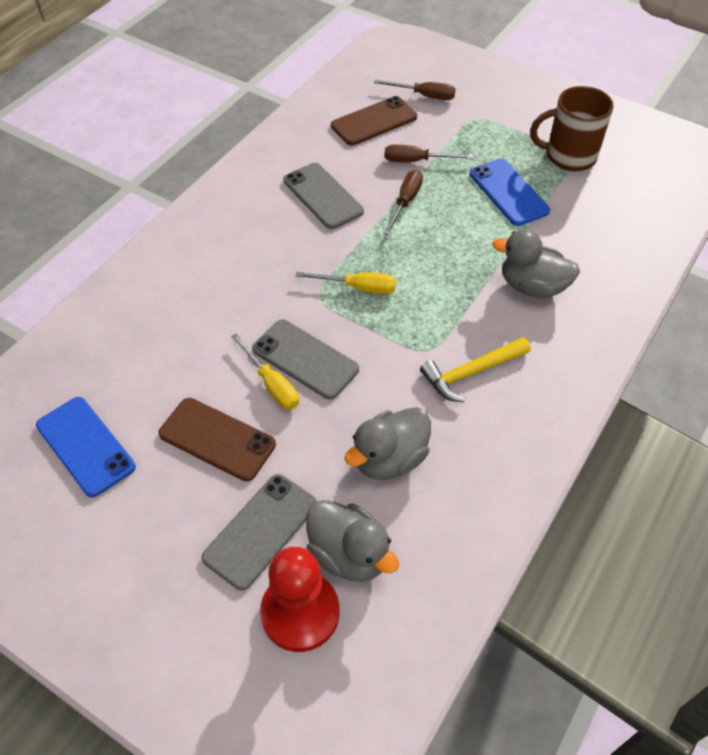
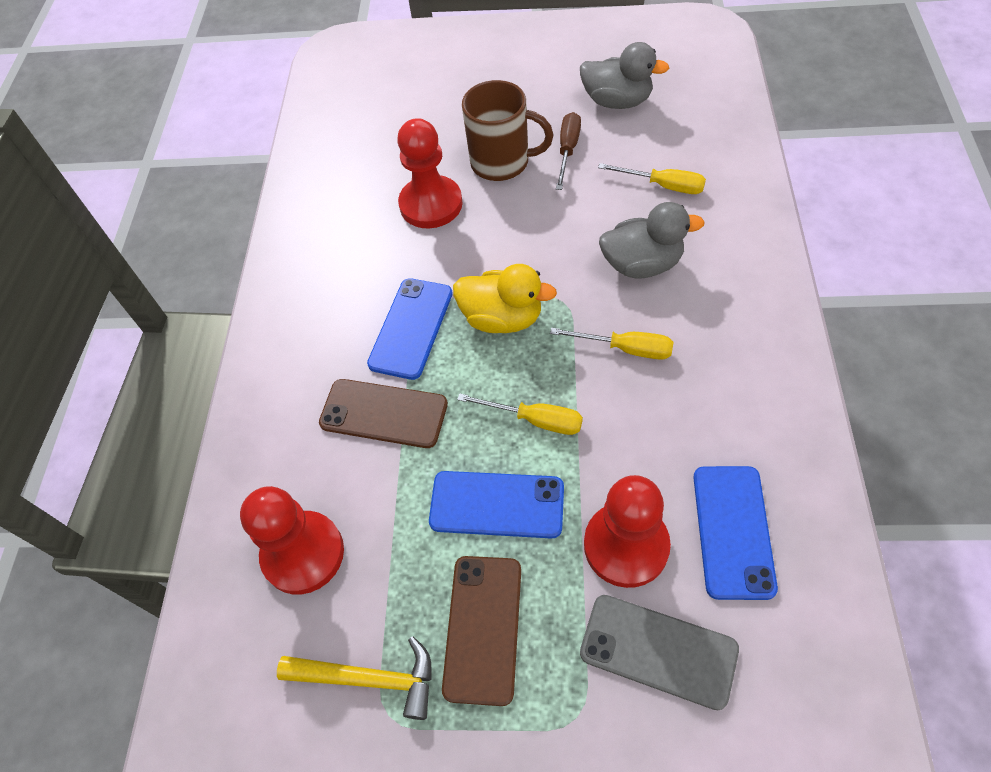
blue phone: [36,397,136,497] [470,159,550,226] = 2 -> [367,278,453,380] [429,471,564,539] [693,466,778,600] = 3
brown screwdriver: [374,80,456,100] [384,170,423,235] [385,145,473,162] = 3 -> [556,112,581,190] = 1
grey duck: [306,500,399,582] [345,407,431,480] [492,229,580,298] = 3 -> [580,42,669,109] [599,202,705,279] = 2
grey phone: [201,474,317,590] [252,319,359,399] [283,163,364,229] = 3 -> [580,595,739,710] = 1
red pawn: [260,547,339,652] = 1 -> [240,486,344,594] [397,118,463,228] [584,475,671,588] = 3
yellow duck: none = 0 -> [453,264,557,333] = 1
yellow screwdriver: [231,334,299,410] [296,272,396,294] = 2 -> [457,393,583,435] [550,328,673,360] [598,163,706,194] = 3

